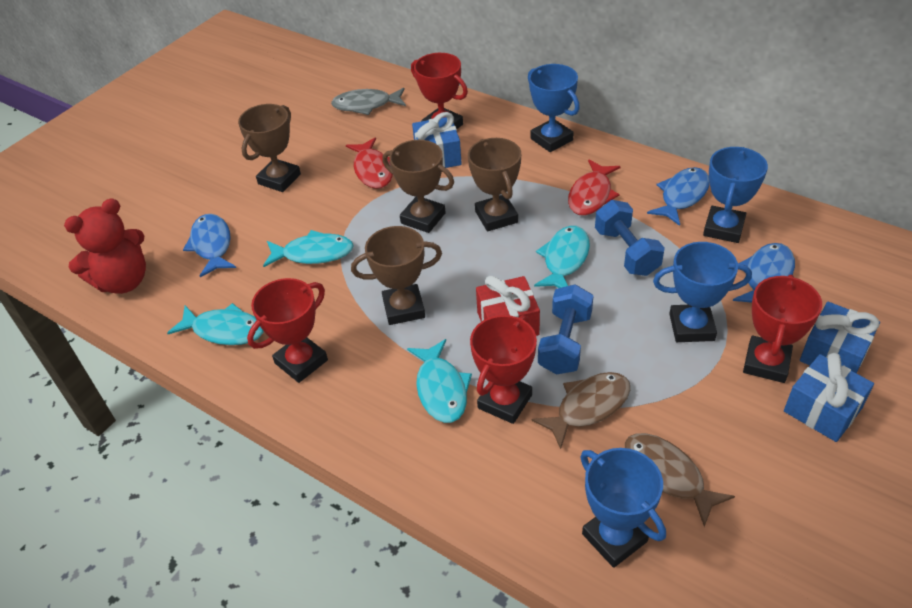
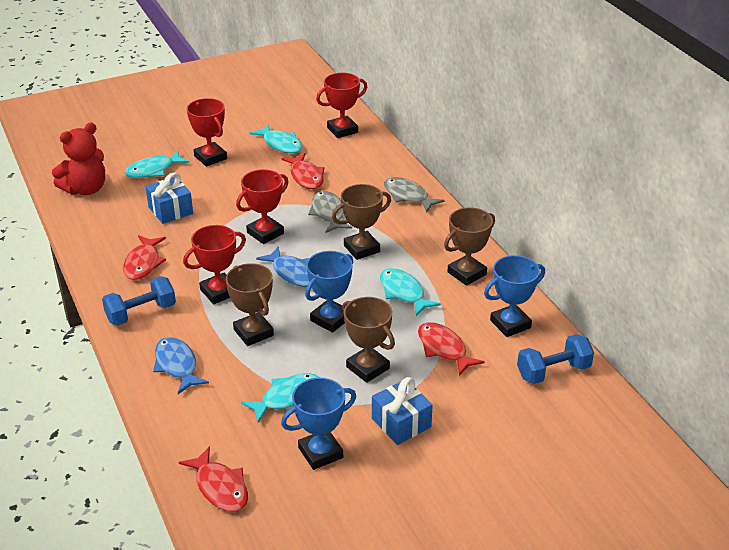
blue fish: [183,214,236,277] [647,167,710,226] [733,243,795,303] = 3 -> [153,337,209,394] [256,246,309,287] = 2
blue gift: [412,112,462,168] [784,353,874,442] [800,302,880,373] = 3 -> [146,172,193,224] [372,377,433,445] = 2
blue trophy: [528,64,580,152] [580,448,666,568] [653,242,752,342] [703,147,768,243] = 4 -> [281,378,356,470] [305,251,353,333] [484,255,545,337] = 3
brown fish: [532,372,630,449] [625,433,735,527] = 2 -> none = 0
grey fish: [331,88,406,115] = 1 -> [308,191,352,233] [384,177,445,213] = 2
red fish: [346,137,393,189] [568,160,621,216] = 2 -> [123,235,166,280] [179,446,248,512] [282,153,325,189] [418,322,485,376] = 4
red gift: [476,276,540,336] = 1 -> none = 0

